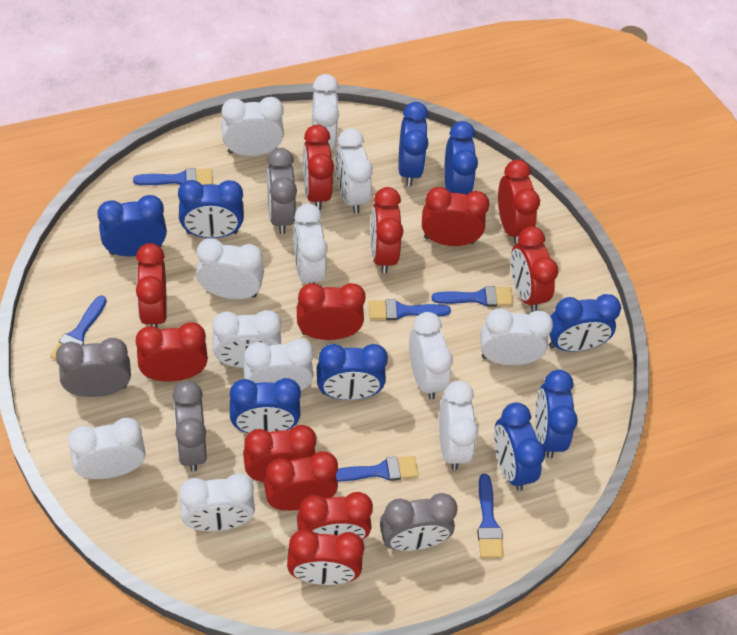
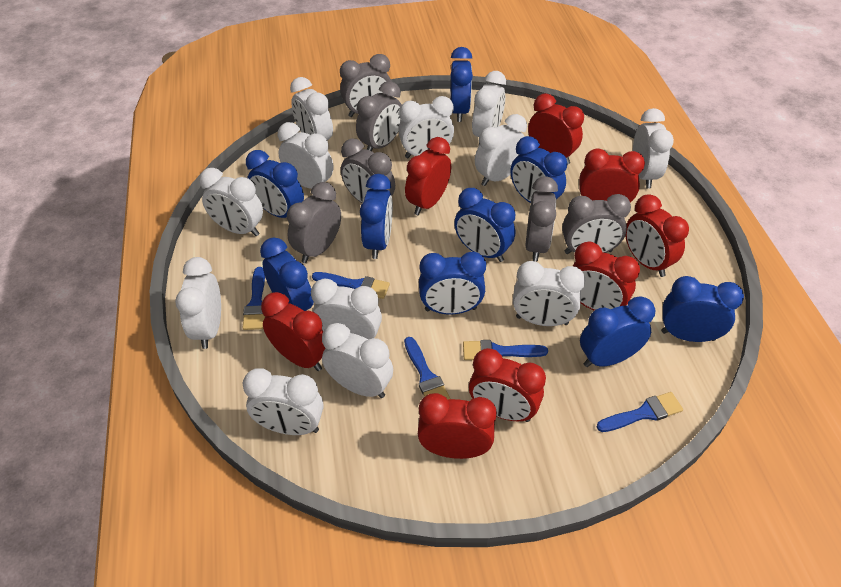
blue brush: [50,296,107,360] [133,168,213,185] [336,456,419,482] [369,299,451,320] [432,286,514,307] [477,474,504,558] = 6 -> [242,267,265,330] [312,272,390,299] [404,337,451,399] [463,340,548,360] [597,392,683,432] = 5
grey clock: [56,338,131,397] [172,381,207,472] [267,148,297,234] [380,493,457,551] = 4 -> [287,182,341,263] [340,54,392,117] [341,139,395,203] [356,81,402,151] [526,176,558,262] [562,194,631,254] = 6
red clock: [136,243,167,328] [136,322,208,382] [243,425,316,482] [264,451,338,511] [287,529,364,585] [297,283,366,340] [297,492,373,540] [303,125,334,210] [371,187,403,274] [422,187,490,246] [498,160,540,244] [511,226,558,312] = 12 -> [261,292,326,371] [405,137,451,216] [418,393,497,459] [469,348,546,422] [528,94,584,165] [573,242,640,311] [579,148,645,203] [625,194,689,277] = 8

